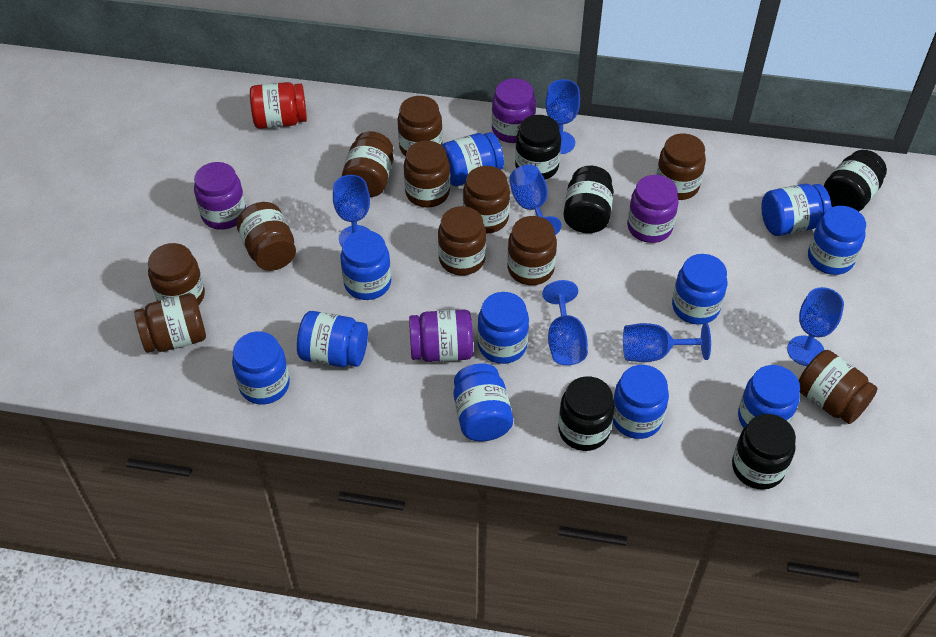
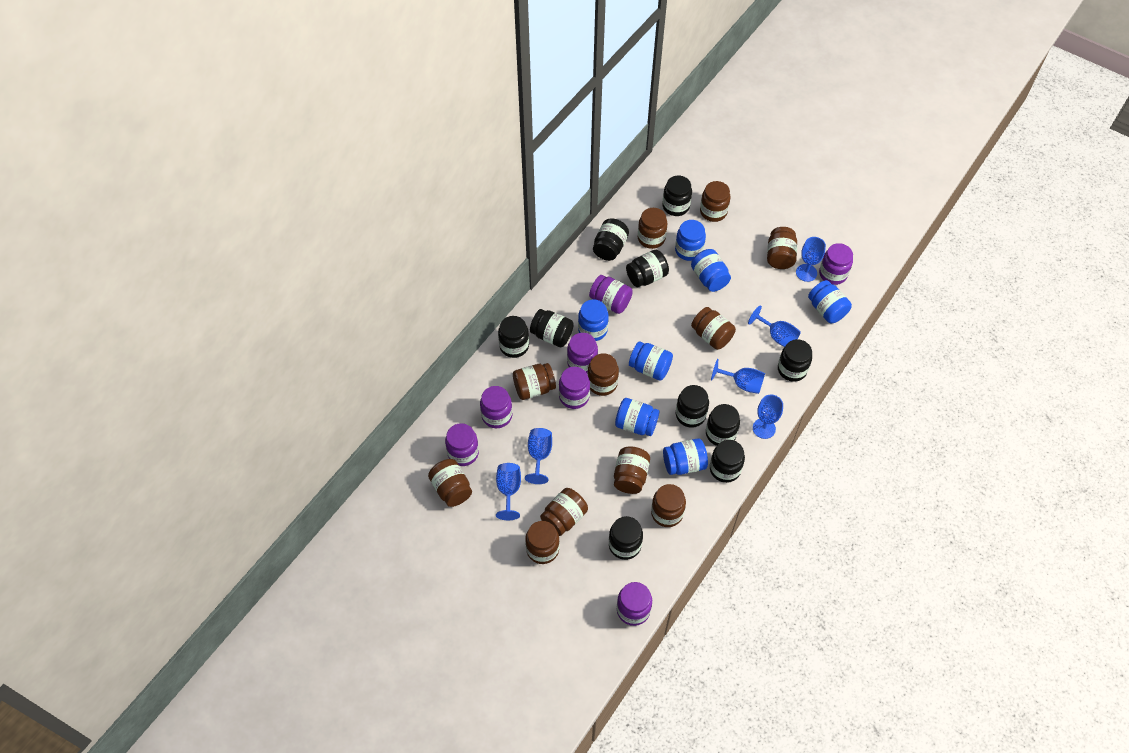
black jar: [515,115,561,180] [558,376,615,451] [563,166,614,233] [732,414,796,490] [824,150,887,211] = 5 -> [498,316,529,358] [530,309,574,347] [593,218,629,261] [609,516,643,560] [626,250,669,287] [662,176,692,216] [676,385,709,428] [706,404,740,446] [710,440,745,483] [778,339,812,382] = 10
blue jar: [232,331,290,405] [297,311,368,367] [340,230,391,300] [442,132,504,186] [454,363,513,441] [477,292,529,364] [613,365,669,439] [672,254,727,325] [738,365,800,428] [761,184,832,236] [808,206,866,275] = 11 -> [578,300,608,341] [615,398,659,436] [629,341,673,381] [663,438,708,475] [675,220,706,261] [691,249,731,292] [808,280,852,323] = 7
purple jar: [194,162,246,230] [409,309,473,362] [492,78,536,143] [627,175,679,243] = 4 -> [445,423,479,466] [480,386,512,428] [559,367,590,409] [567,333,598,373] [589,275,633,314] [617,582,652,626] [819,243,853,285] = 7
red jar: [250,82,307,129] = 1 -> none = 0

